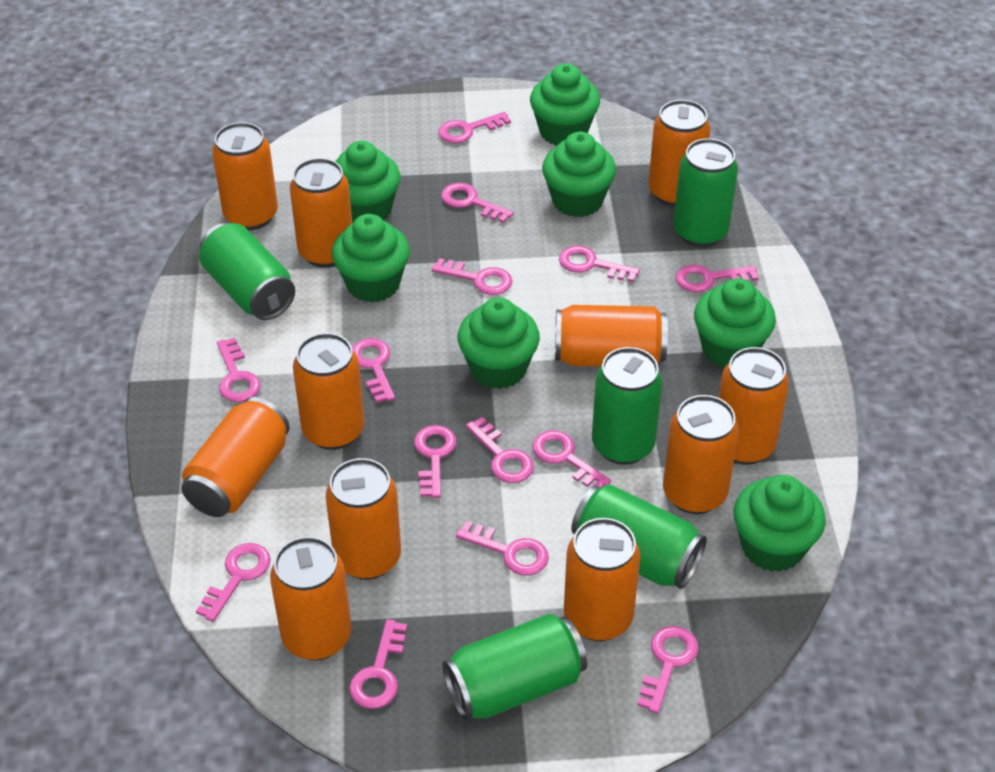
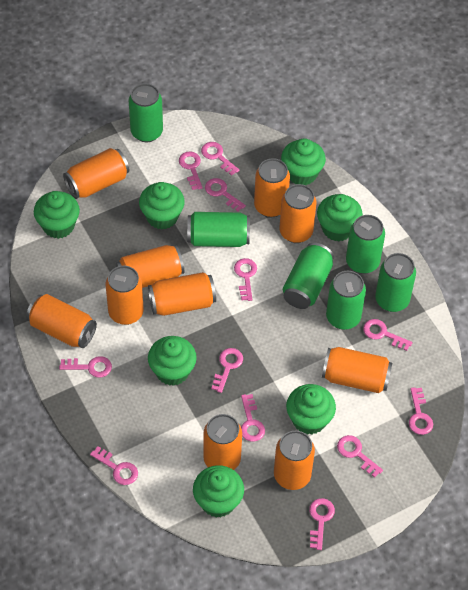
green can: [199,223,295,320] [442,614,587,720] [571,484,707,589] [592,347,662,465] [673,138,738,247] = 5 -> [129,83,163,142] [187,212,250,247] [283,243,334,309] [326,271,366,330] [346,215,385,274] [375,253,416,312] = 6
orange can: [181,397,290,517] [212,122,278,230] [270,536,352,660] [290,158,352,268] [293,333,365,450] [326,458,401,580] [555,305,668,367] [564,518,641,641] [648,100,710,207] [663,395,739,514] [718,347,789,465] = 11 -> [26,294,97,348] [63,148,129,199] [106,266,144,325] [116,245,184,288] [148,272,216,316] [203,414,242,470] [254,158,290,218] [274,431,315,490] [279,184,316,243] [322,347,392,393] = 10
pink key: [196,543,271,622] [217,338,260,402] [349,619,407,709] [352,338,395,403] [414,425,456,498] [431,258,513,295] [438,112,511,143] [441,183,514,223] [456,521,549,576] [466,417,534,483] [532,430,611,487] [559,245,640,282] [637,626,699,714] [676,265,759,292] = 14 -> [59,356,112,378] [90,446,138,485] [179,151,203,190] [201,142,239,176] [205,178,246,212] [211,348,243,393] [234,258,257,301] [241,394,265,442] [309,498,335,550] [337,435,383,478] [363,319,412,351] [409,387,433,435] = 12

